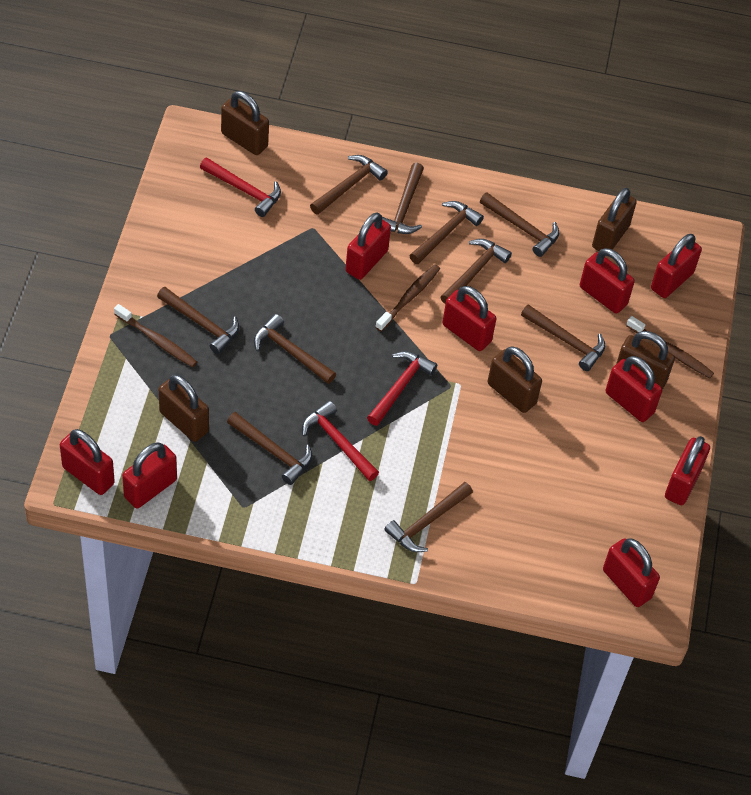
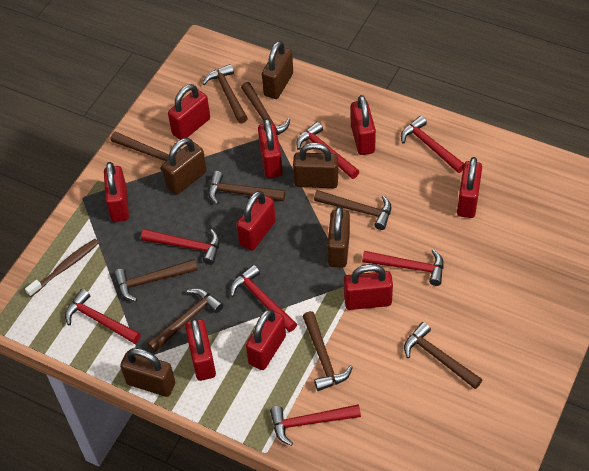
brown hammer: [157,287,239,354] [227,412,312,485] [254,314,336,384] [310,155,388,215] [382,163,424,234] [384,482,473,552] [409,201,484,264] [441,239,512,304] [480,193,559,257] [521,304,605,371] = 10 -> [111,131,181,172] [114,259,197,302] [147,289,223,352] [203,64,248,124] [208,171,286,204] [241,82,290,135] [302,311,353,391] [314,190,391,230] [404,322,482,389] = 9
brown toothbrush: [114,304,197,367] [376,264,440,331] [626,316,714,378] = 3 -> [25,239,99,297] = 1
red hammer: [200,157,281,217] [302,401,379,481] [367,351,437,426] = 3 -> [65,289,141,344] [141,229,220,265] [230,265,297,332] [270,404,361,446] [296,122,359,179] [362,249,444,286] [401,116,464,173] = 7

